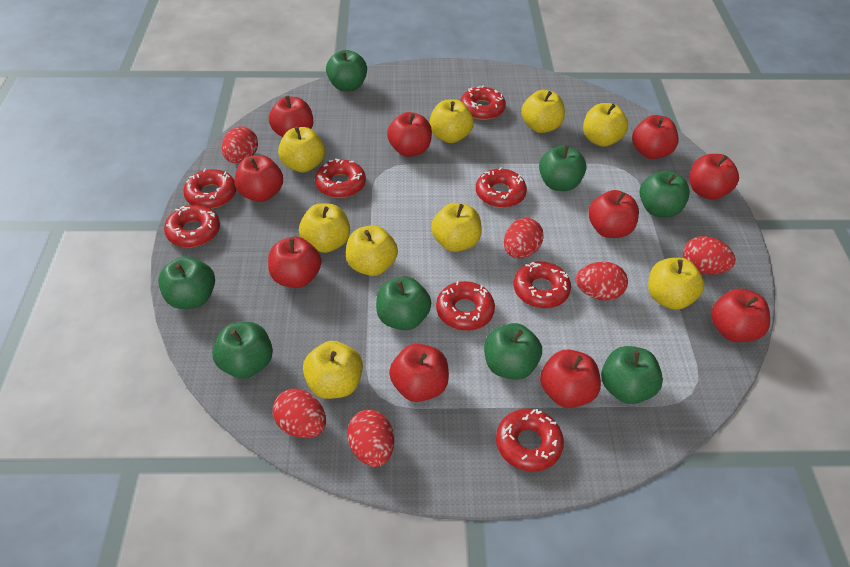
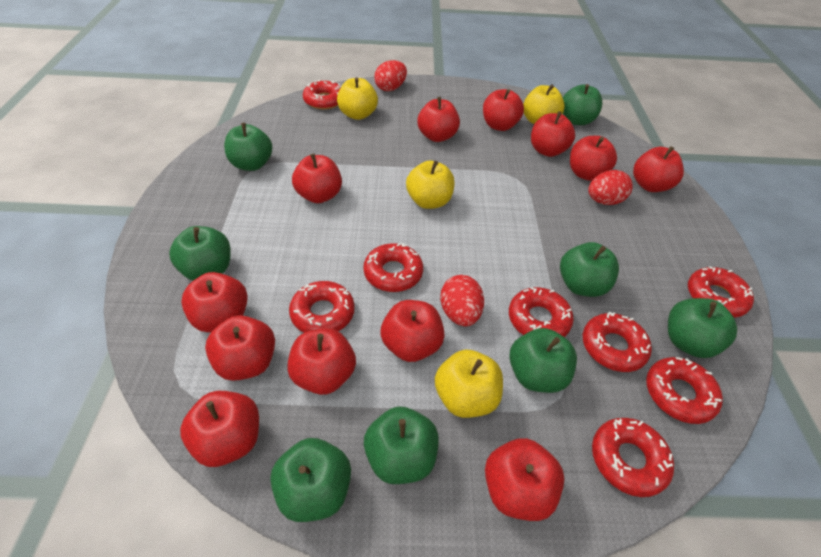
red apple: [234,155,283,202] [268,237,321,288] [269,95,313,137] [387,112,432,157] [389,344,449,402] [540,349,601,408] [588,190,639,238] [632,115,679,159] [689,154,739,200] [711,289,770,342] = 10 -> [180,391,259,467] [181,272,248,333] [205,315,275,381] [287,328,356,395] [292,154,342,203] [380,300,445,362] [417,97,460,142] [483,89,524,131] [485,438,564,521] [531,111,575,157] [570,136,617,181] [633,146,684,192] = 12
red egg: [222,126,258,163] [273,389,326,438] [347,410,394,467] [504,218,544,259] [576,262,628,301] [683,236,736,275] = 6 -> [374,60,407,91] [440,275,484,326] [588,170,633,205] = 3
yellow apple: [278,126,325,172] [299,203,350,253] [303,341,363,399] [346,225,398,276] [429,99,474,143] [431,203,482,252] [521,90,565,133] [583,103,628,147] [648,258,704,310] = 9 -> [337,77,378,120] [406,161,455,209] [435,350,503,418] [523,84,565,124] = 4

